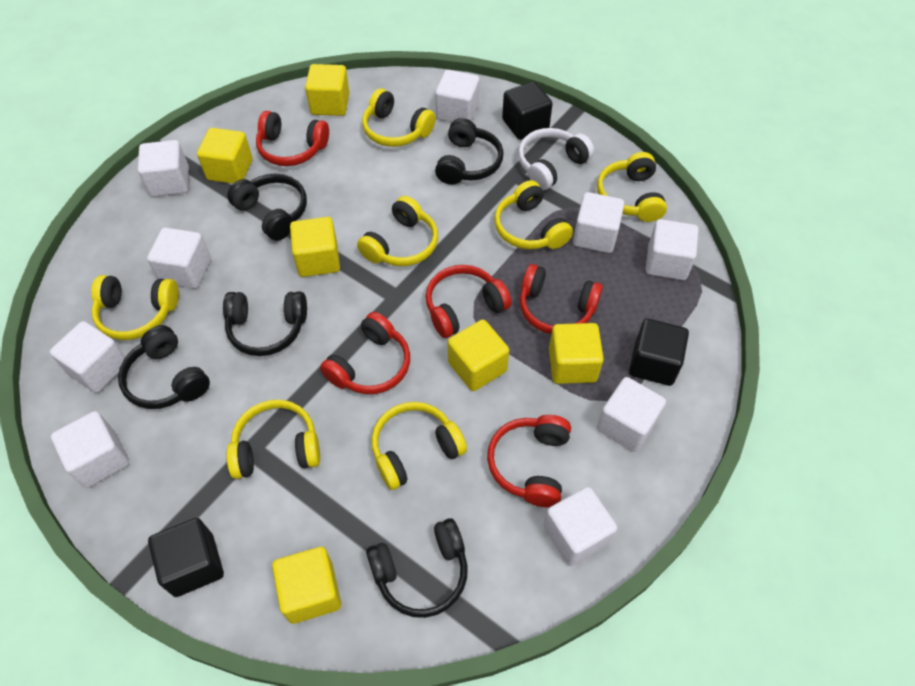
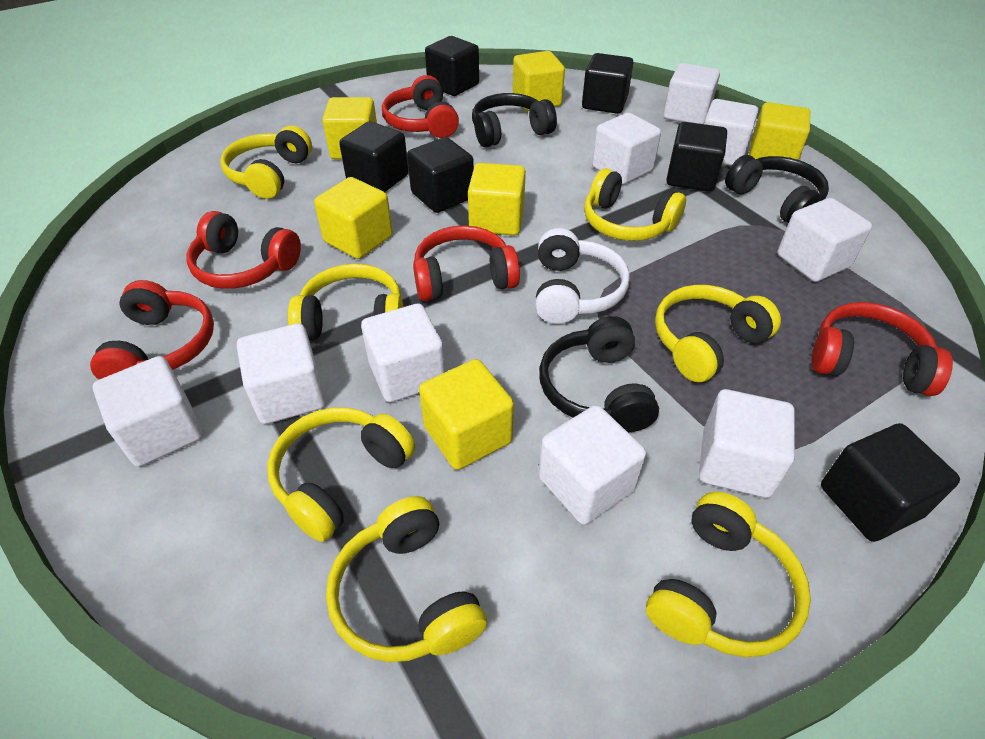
black cube: [148,518,224,597] [502,81,553,140] [629,319,689,386] = 3 -> [339,121,409,192] [407,137,474,213] [425,36,479,96] [582,53,633,114] [666,122,727,192] [821,423,960,542] = 6
black headphones: [118,325,210,409] [223,292,307,356] [227,174,307,241] [366,518,468,618] [435,118,503,185] = 5 -> [472,93,557,147] [539,316,659,432] [725,155,829,223] = 3

